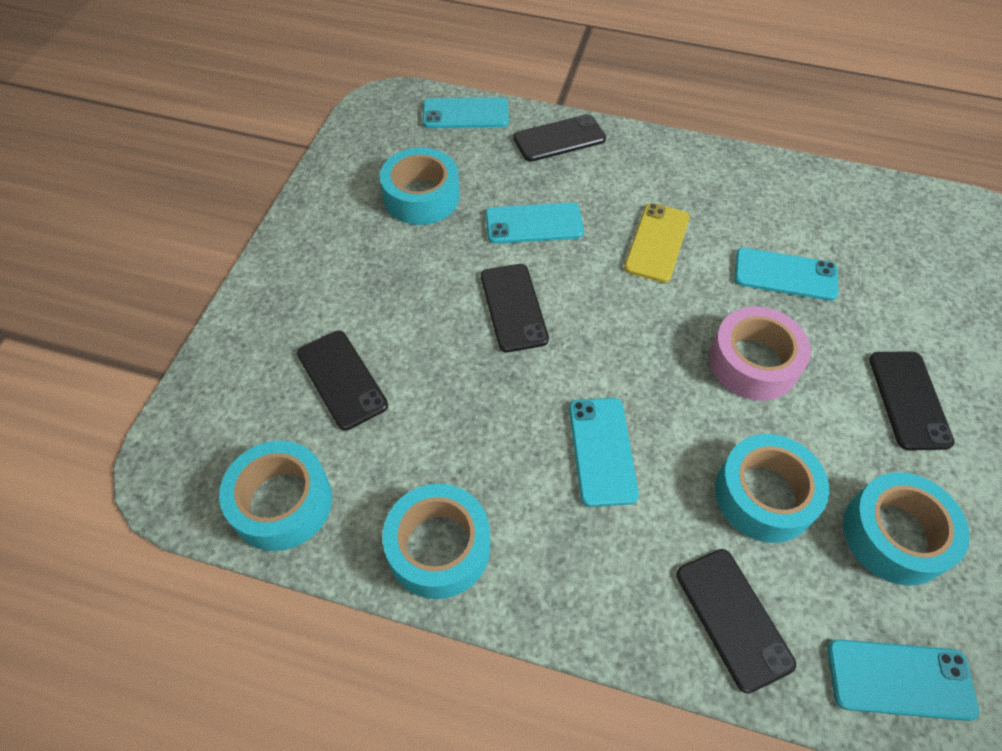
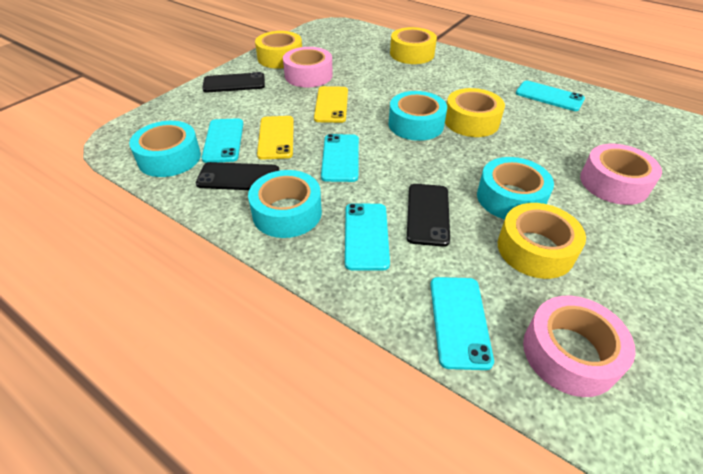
black phone: [297,331,388,431] [481,264,549,352] [513,114,606,162] [676,549,796,694] [869,351,955,450] = 5 -> [196,162,279,190] [202,72,265,92] [407,184,450,247] = 3
pink tape: [709,307,811,401] = 1 -> [283,47,333,87] [523,296,635,397] [580,144,662,205] = 3
turquoise tape: [219,440,332,551] [380,147,460,225] [383,484,490,599] [715,434,829,543] [843,472,969,586] = 5 -> [129,121,201,177] [248,170,322,238] [389,91,447,141] [477,157,554,219] = 4
yellow phone: [624,203,690,283] = 1 -> [257,116,294,160] [314,86,348,123] = 2
yellow tape: none = 0 -> [255,31,302,69] [390,27,437,64] [445,88,505,137] [498,203,586,279] = 4

